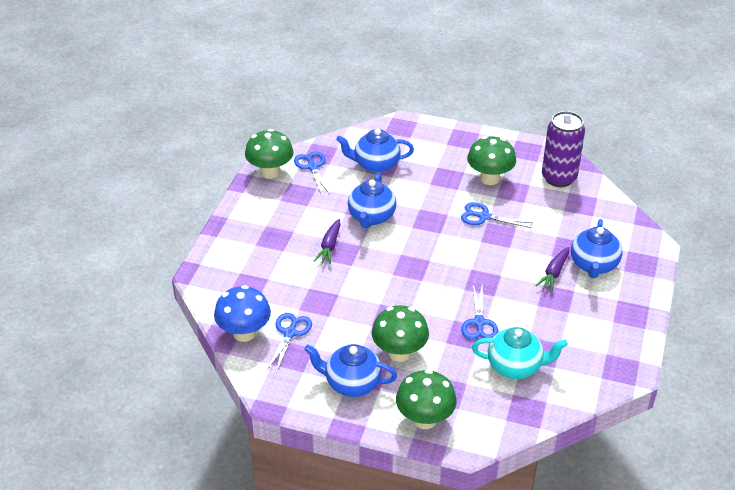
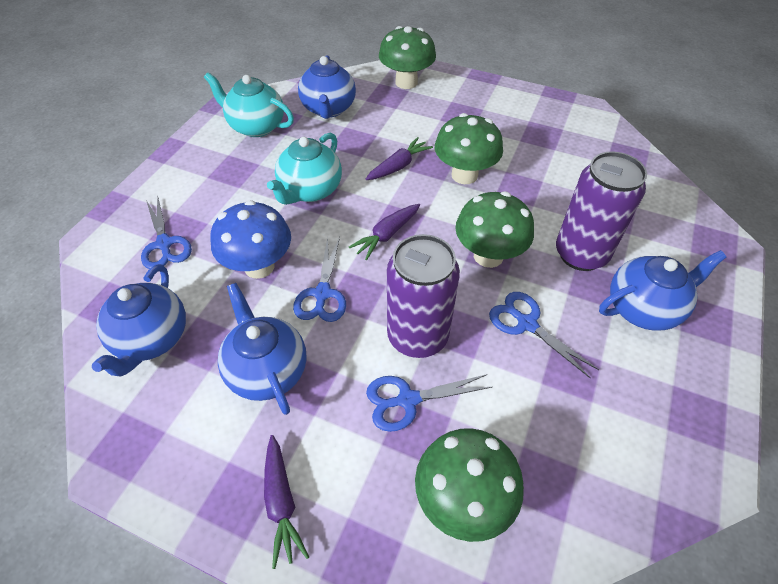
purple can: [542,111,585,187] = 1 -> [387,234,460,358] [556,151,647,271] = 2
purple carrot: [314,219,341,264] [535,247,569,292] = 2 -> [264,435,309,569] [349,204,420,260] [366,137,433,180] = 3
turquoise teapot: [472,327,568,379] = 1 -> [204,72,294,137] [267,133,342,205] = 2

